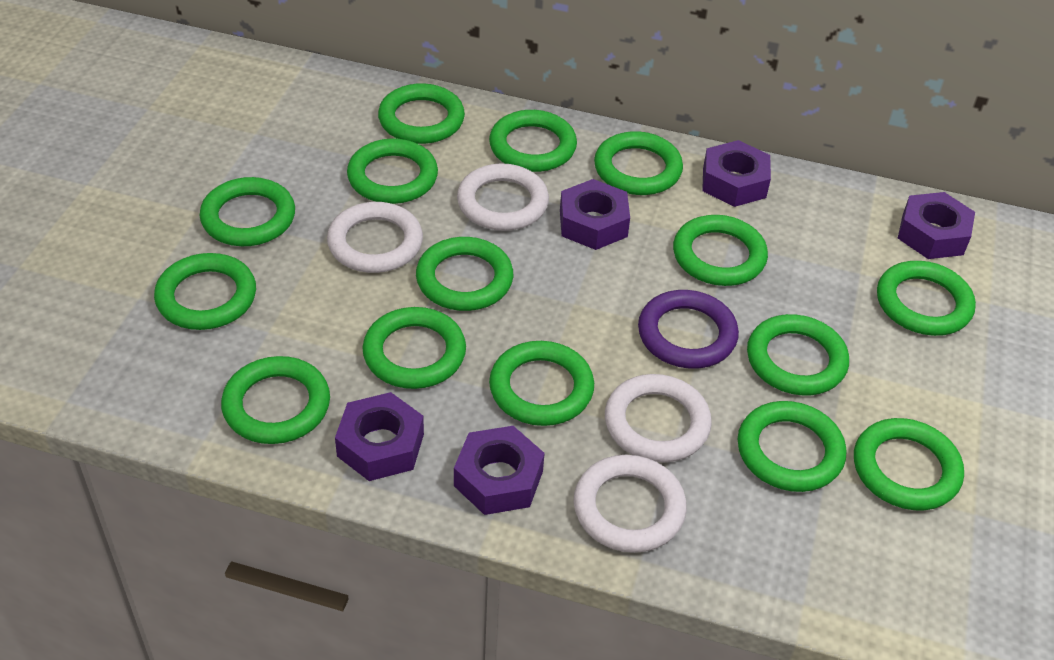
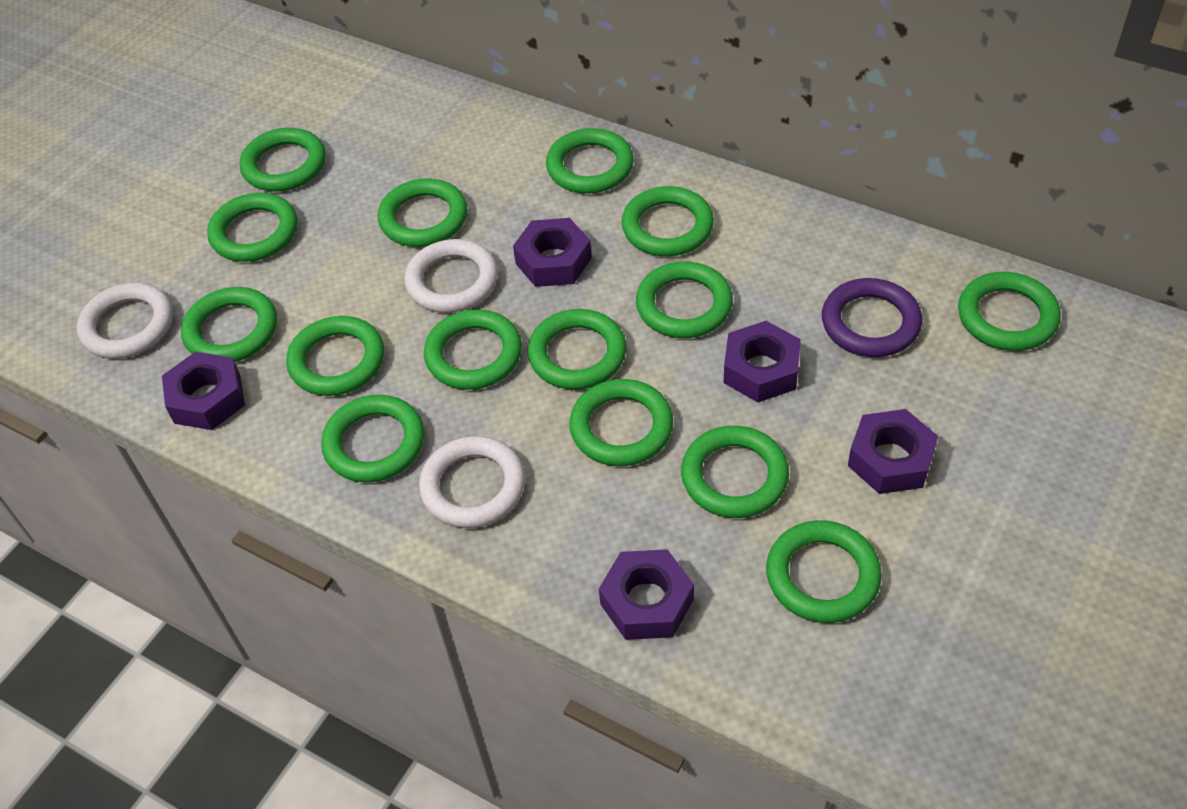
white ring: [327,202,423,273] [457,163,549,231] [574,455,687,553] [605,374,712,462] = 4 -> [77,283,173,359] [404,239,498,313] [419,436,525,528] = 3

